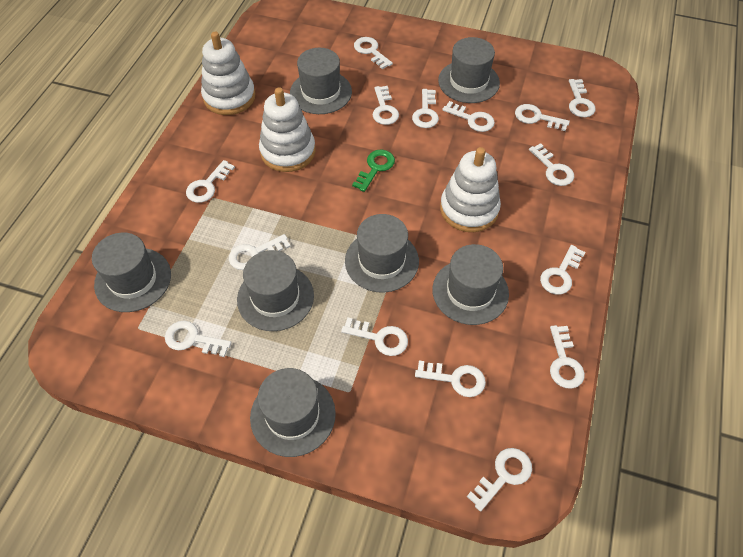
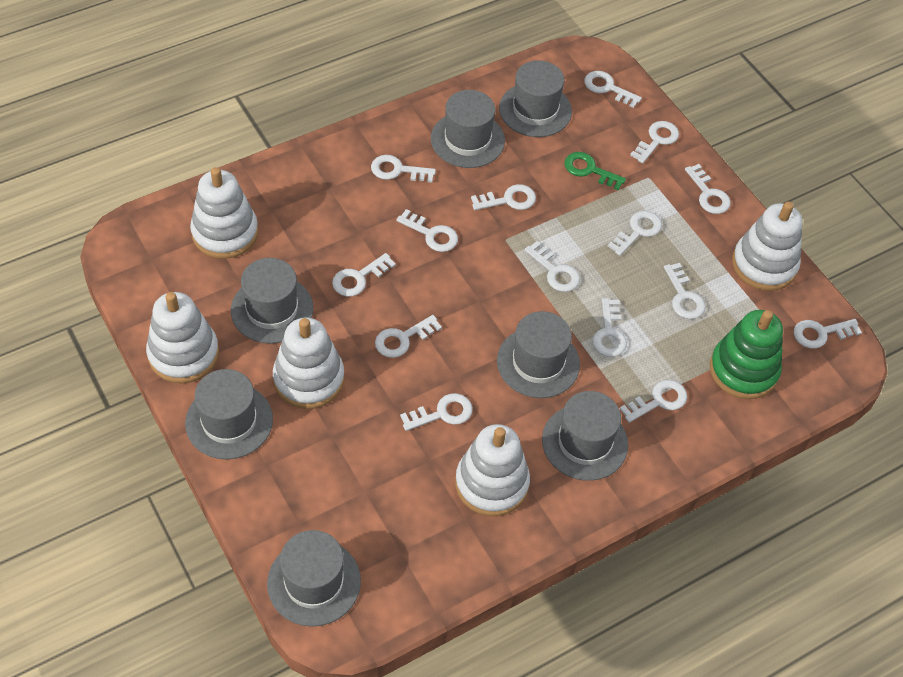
green stacking toy: none = 0 -> [710,310,783,399] = 1
white stacking toy: [201,32,256,115] [259,87,316,172] [440,147,501,232] = 3 -> [146,292,219,383] [190,167,258,259] [273,317,344,409] [455,424,530,516] [732,202,802,291] = 5

